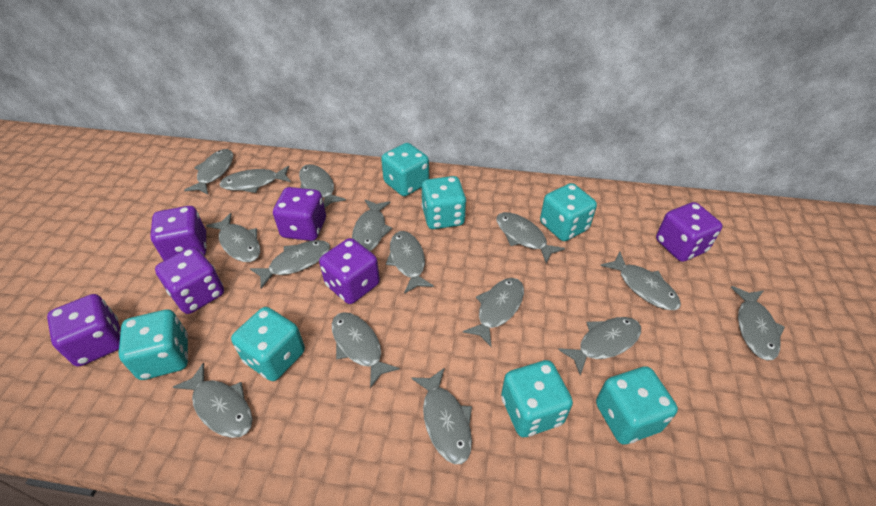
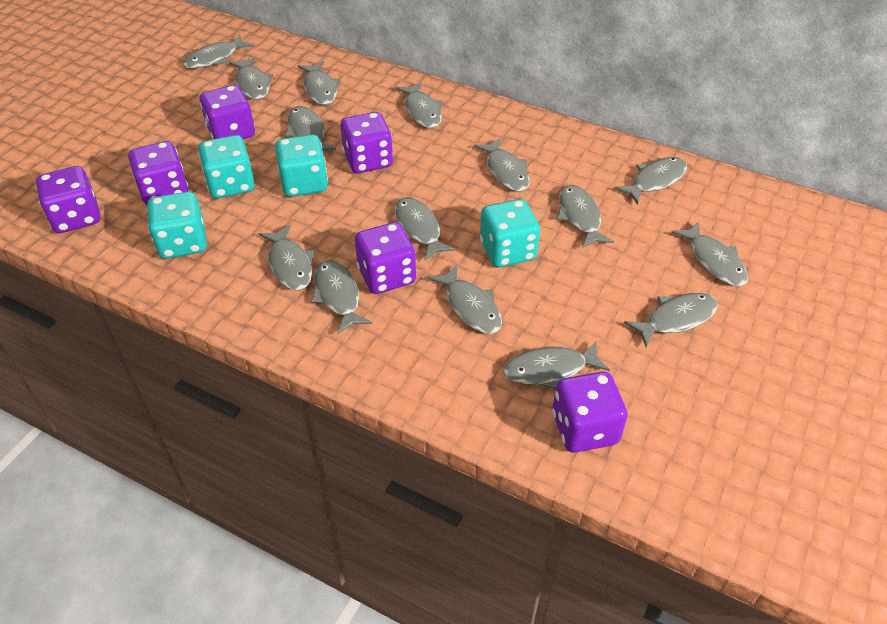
turquoise dice: [118,309,188,380] [231,307,305,381] [381,143,429,196] [422,176,466,229] [501,360,573,437] [540,183,597,241] [596,366,678,445] = 7 -> [147,191,207,259] [198,135,255,199] [275,134,328,197] [480,199,540,267] = 4

